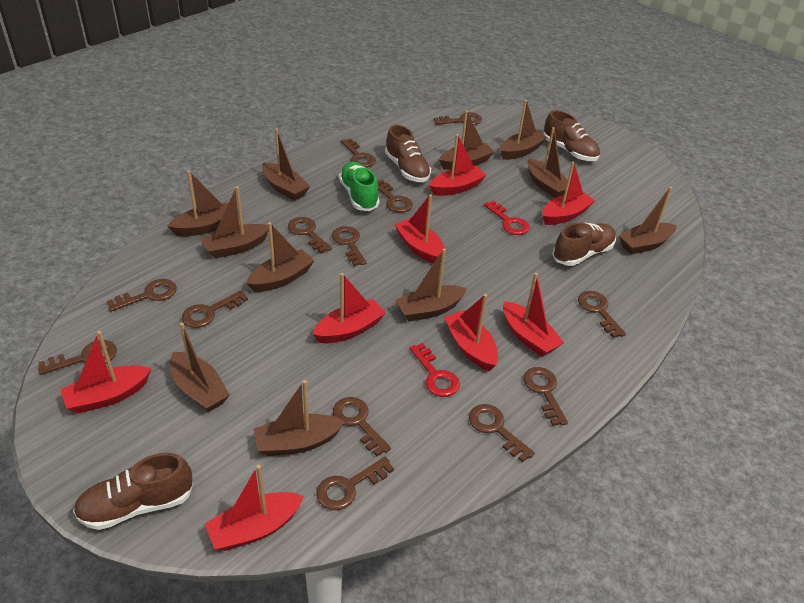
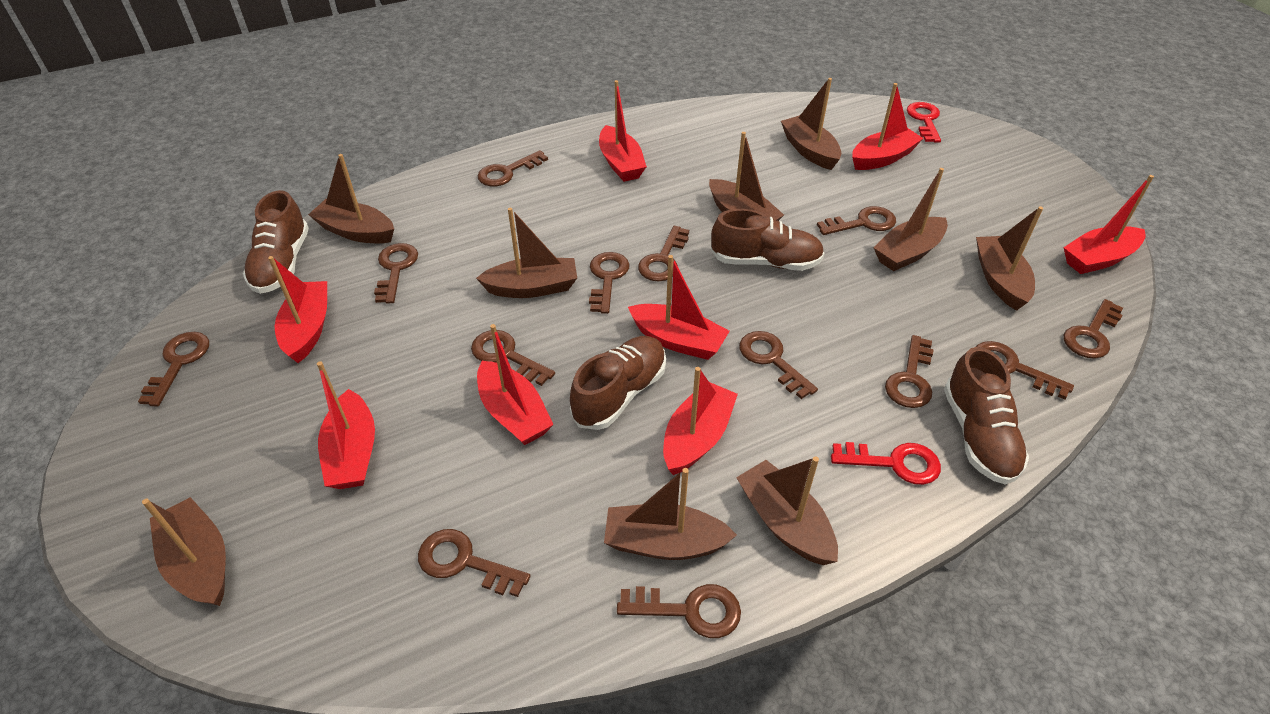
brown boat: [168,170,229,236] [170,323,230,412] [201,186,269,258] [246,222,315,292] [253,380,345,456] [262,129,310,201] [395,249,467,322] [439,110,495,170] [500,100,547,160] [527,127,567,198] [619,187,676,254] = 11 -> [142,497,226,606] [308,154,394,243] [476,208,577,298] [604,468,737,560] [709,132,784,221] [736,456,838,565] [781,78,841,170] [873,168,948,271] [976,206,1043,311] = 9
green shoe: [339,162,380,211] = 1 -> none = 0

